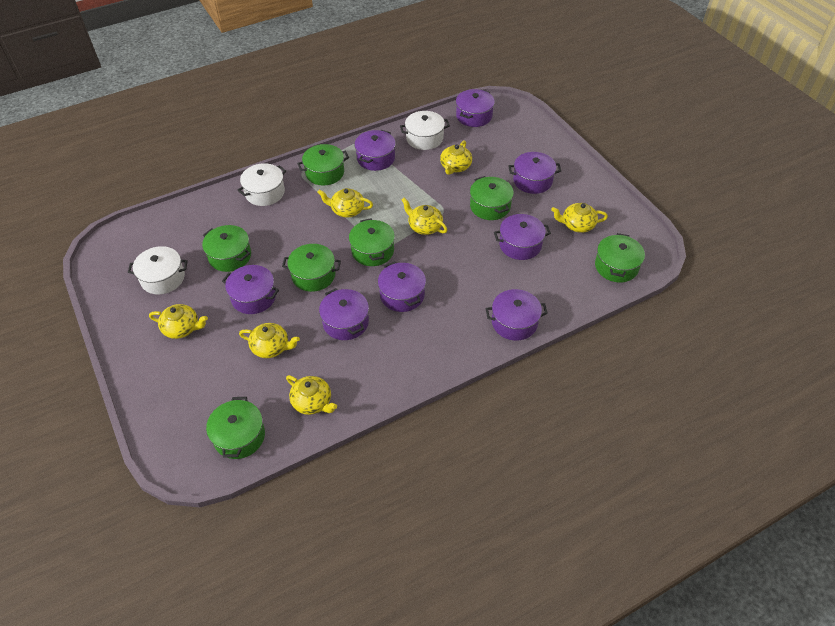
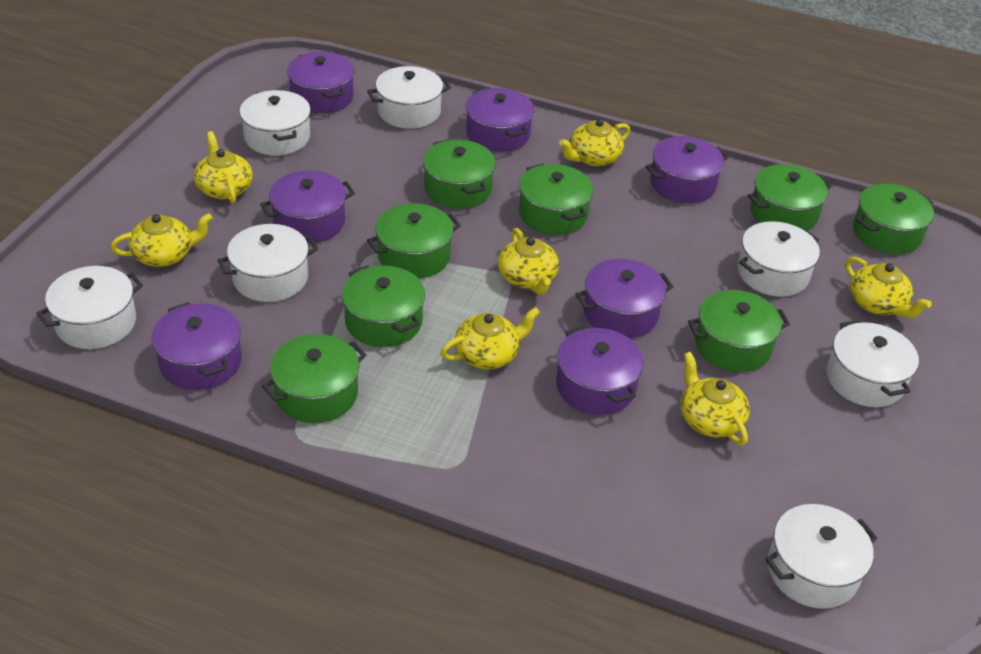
green pot: [202,225,251,272] [206,397,265,459] [282,244,341,292] [297,144,349,185] [349,218,395,266] [470,176,514,220] [595,233,645,282] = 7 -> [262,334,366,423] [342,266,425,347] [367,203,461,278] [423,139,496,209] [519,164,593,235] [688,290,790,372] [748,164,832,231] [853,184,934,254] = 8
purple pot: [222,265,279,314] [319,288,369,340] [355,130,396,171] [378,261,426,312] [456,89,495,127] [485,289,548,341] [494,214,551,260] [509,152,561,194] = 8 -> [152,302,242,390] [260,170,355,243] [287,52,355,113] [466,88,534,152] [556,326,644,415] [576,259,673,338] [646,136,729,204] = 7
white pot: [128,246,188,294] [238,163,286,206] [400,111,450,150] = 3 -> [36,266,143,349] [217,224,318,302] [239,90,311,156] [367,66,451,129] [738,221,820,297] [765,504,877,609] [827,320,919,407] = 7

